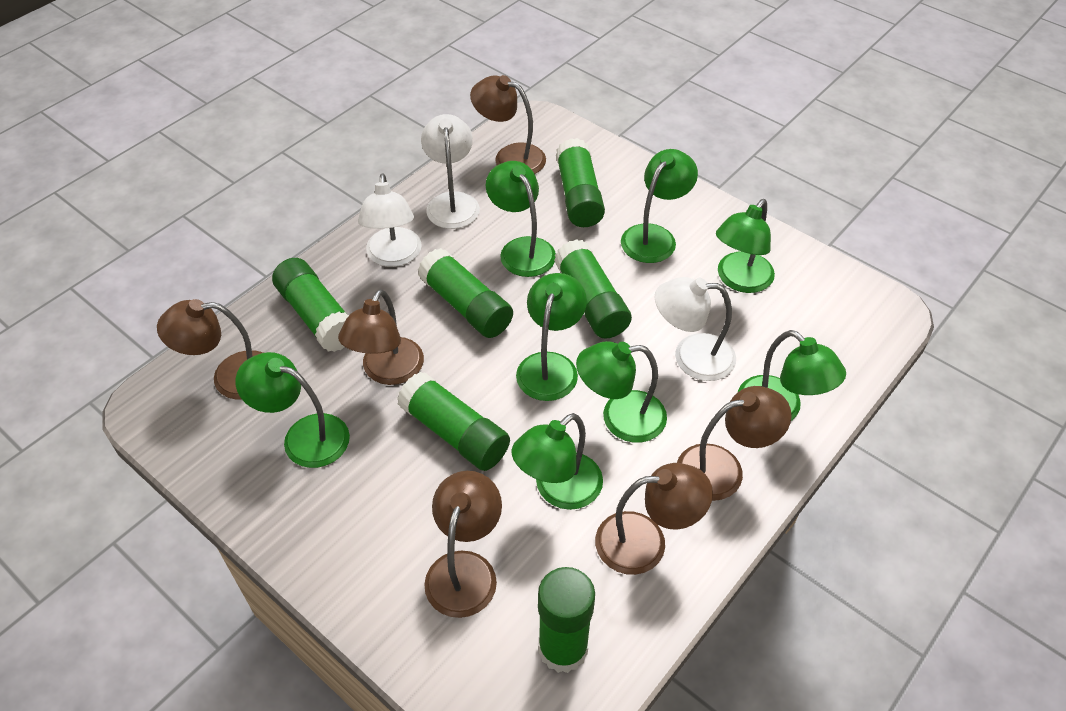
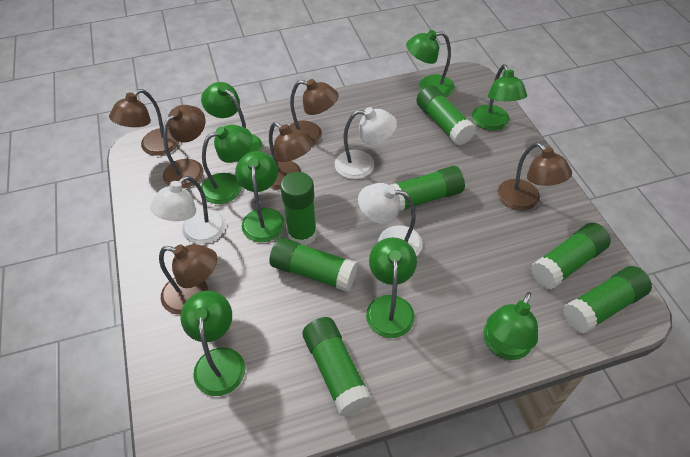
green glue stick: [272,258,349,352] [397,372,510,471] [418,248,513,338] [538,567,595,673] [554,239,632,339] [556,138,605,227] = 6 -> [269,237,358,292] [280,172,317,246] [302,317,372,416] [391,166,465,212] [416,85,476,146] [531,223,611,290] [563,266,652,334] = 7

